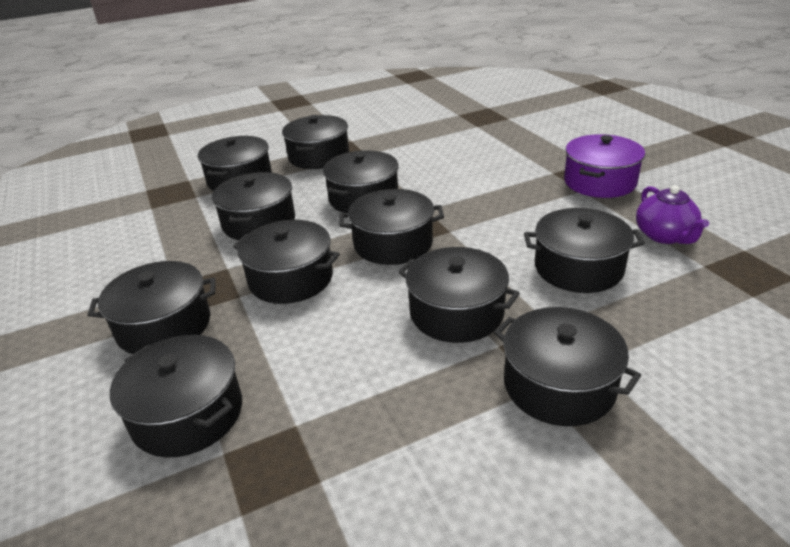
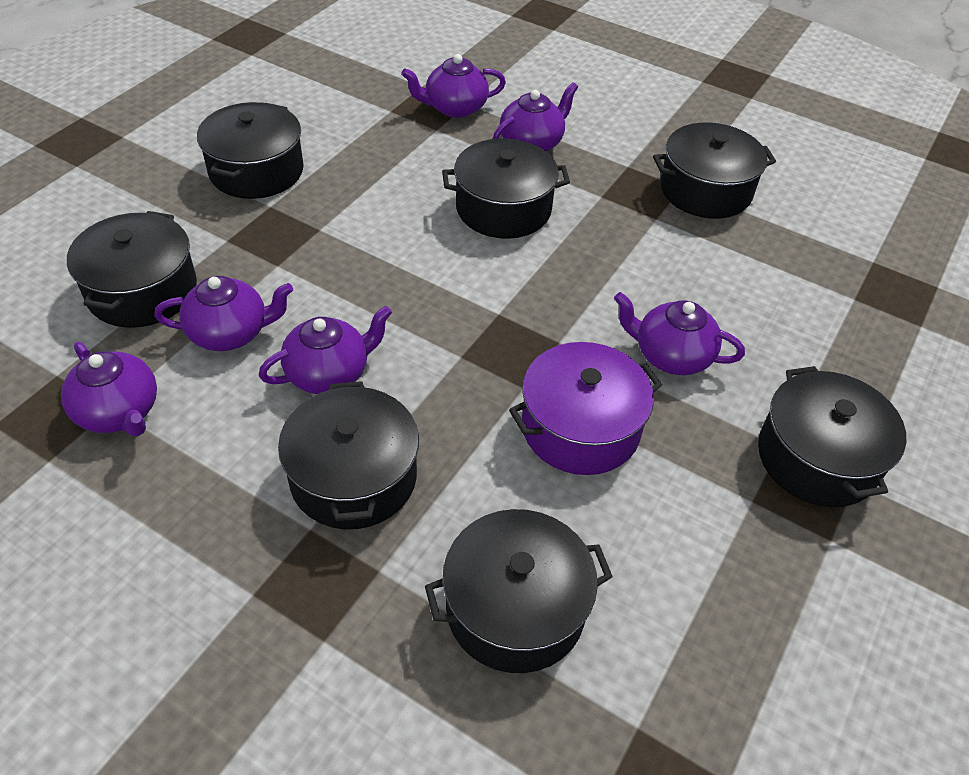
black pot: [88,261,216,354] [110,335,242,458] [198,136,272,191] [212,172,295,240] [233,220,340,304] [282,115,349,169] [323,150,399,213] [339,189,444,265] [398,247,520,343] [494,307,641,426] [524,208,645,293] = 11 -> [67,211,197,328] [197,102,304,199] [278,381,419,529] [425,509,613,673] [442,138,570,239] [653,122,776,219] [758,366,906,507] = 7
purple teapot: [636,185,709,244] = 1 -> [61,342,157,436] [154,276,293,351] [259,306,392,394] [401,54,506,118] [493,82,578,151] [614,292,745,375] = 6

